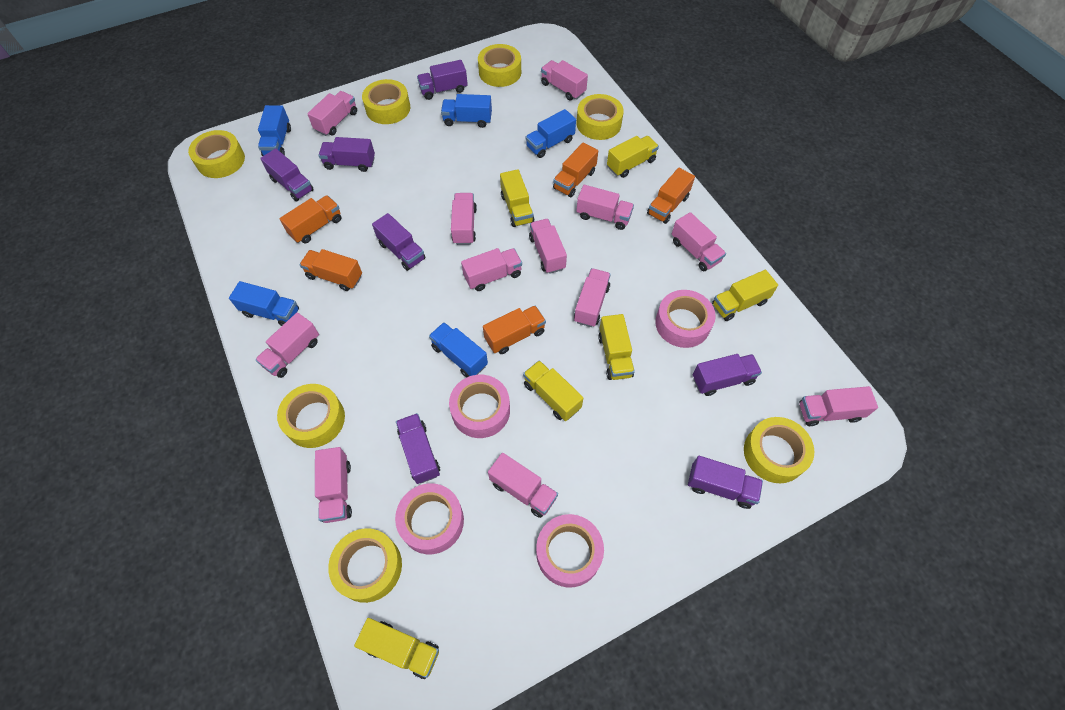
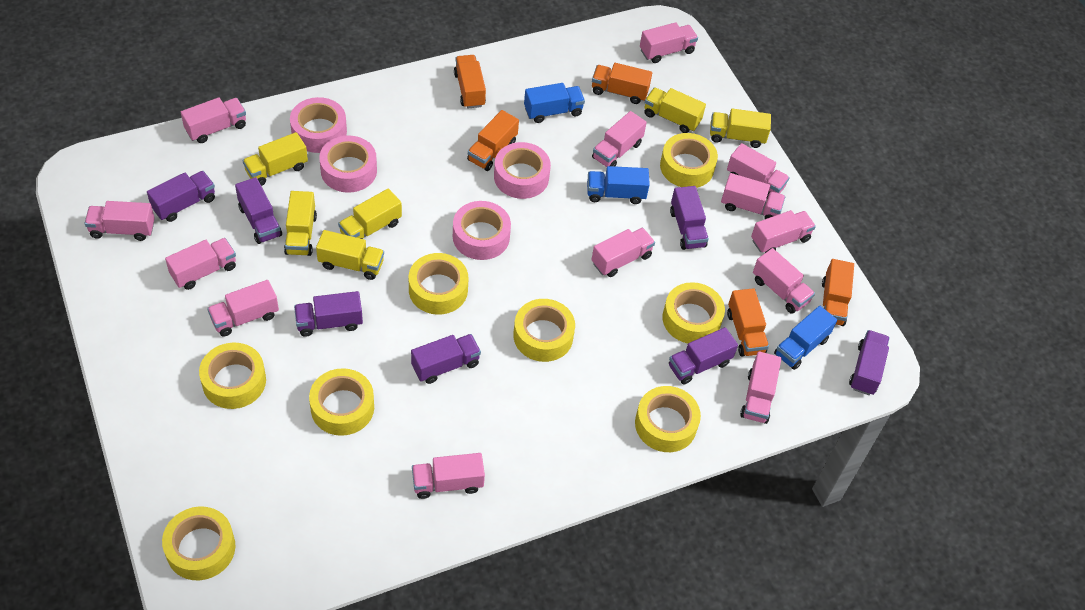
blue truck: [229,281,299,326] [258,105,291,156] [429,322,488,377] [441,94,492,128] [526,109,576,158] = 5 -> [524,83,585,123] [587,166,650,204] [774,306,837,370] = 3
pink truck: [255,312,319,378] [307,91,357,136] [315,447,352,523] [451,193,477,245] [461,248,522,291] [488,453,558,518] [529,219,567,274] [541,60,588,101] [574,268,611,327] [576,185,634,230] [672,212,726,271] [799,386,878,426] = 12 -> [85,201,155,241] [165,238,236,290] [181,97,246,143] [207,280,279,336] [412,453,485,499] [591,228,655,277] [592,111,647,167] [640,22,698,63] [721,173,785,219] [727,143,790,199] [740,351,782,424] [751,210,816,253] [753,248,815,314] = 13
yellow tape: [188,130,245,178] [277,384,345,448] [328,528,402,603] [362,79,410,124] [478,44,521,87] [576,94,624,140] [744,417,814,483] = 7 -> [162,506,235,580] [199,343,266,409] [309,368,374,436] [409,253,468,315] [513,299,575,362] [635,386,701,452] [660,133,718,188] [663,282,725,343] = 8

